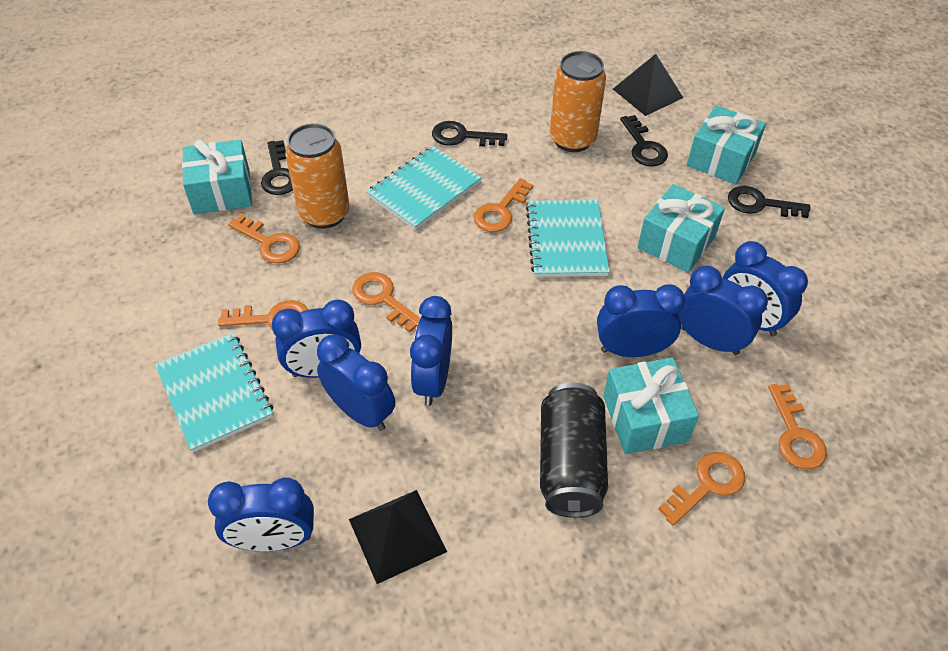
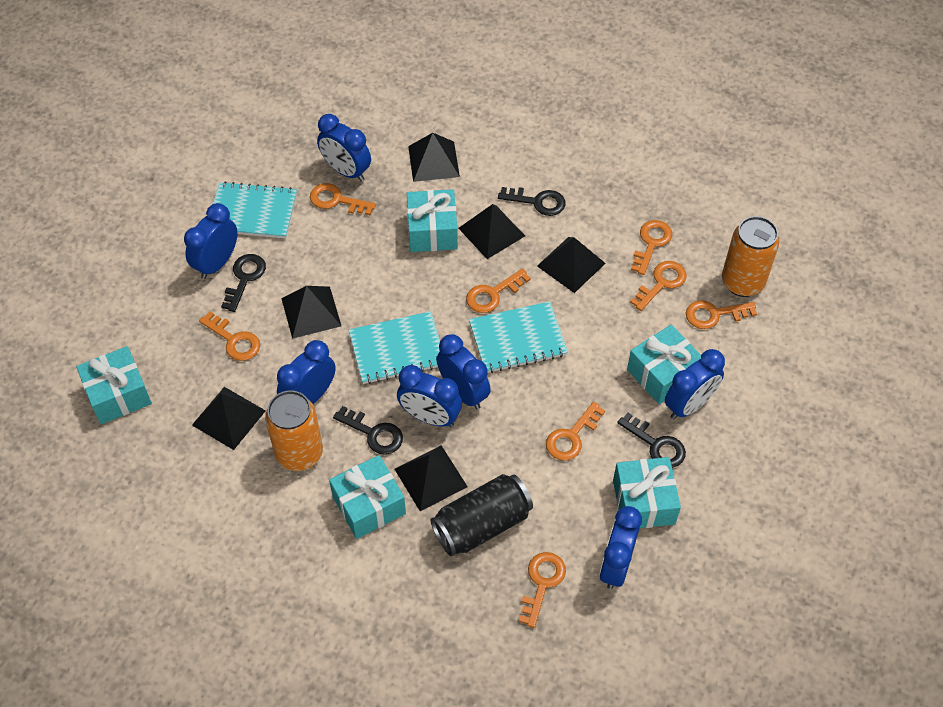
black pyramid: [349,490,447,584] [613,54,683,116] = 2 -> [192,387,266,450] [281,286,341,339] [395,445,468,511] [408,133,460,182] [458,204,525,259] [537,237,606,293] = 6
orange key: [218,300,308,329] [228,215,300,263] [352,272,420,333] [474,178,533,232] [658,452,745,525] [768,384,827,469] = 6 -> [199,312,260,361] [310,183,376,215] [466,268,531,313] [519,552,566,628] [546,402,605,461] [630,261,687,311] [631,220,672,275] [686,300,757,329] = 8
turquoise gift: [182,140,252,214] [603,357,699,454] [638,184,725,273] [687,105,766,185] = 4 -> [76,346,152,424] [329,455,406,539] [407,189,458,252] [613,457,681,528] [627,325,701,404] = 5

